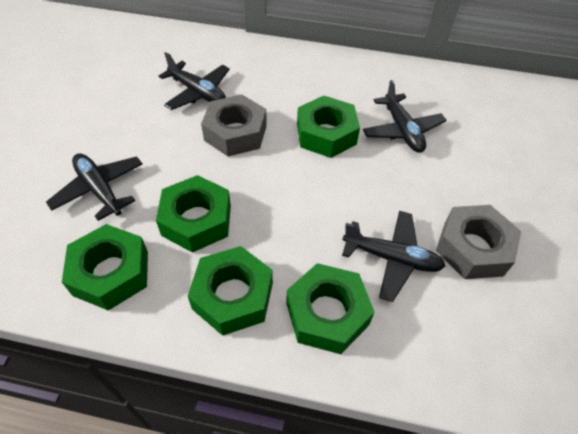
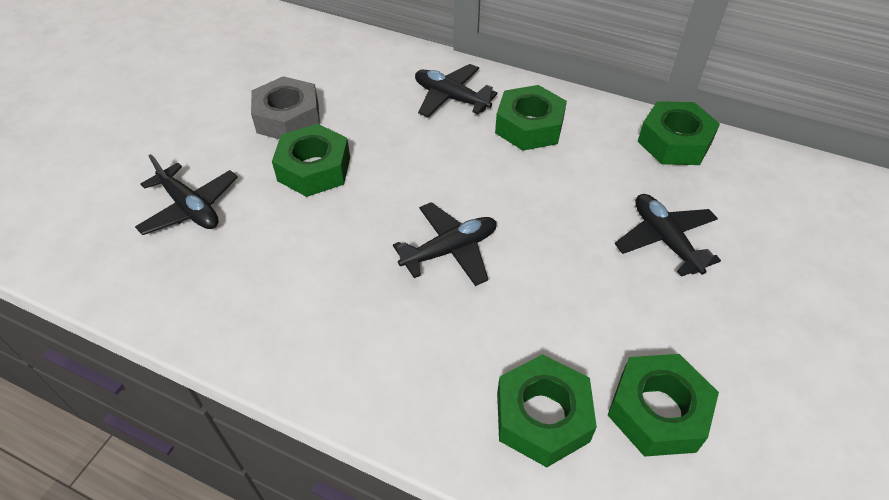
grey nut: [201,95,267,156] [436,205,521,279] = 2 -> [251,76,320,139] = 1

